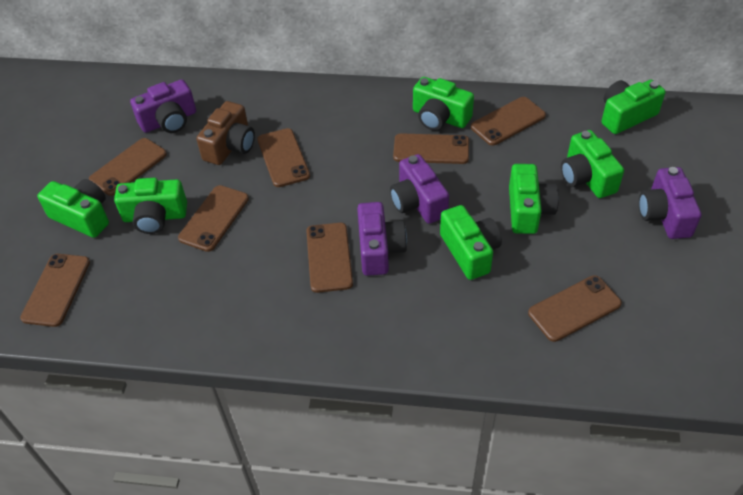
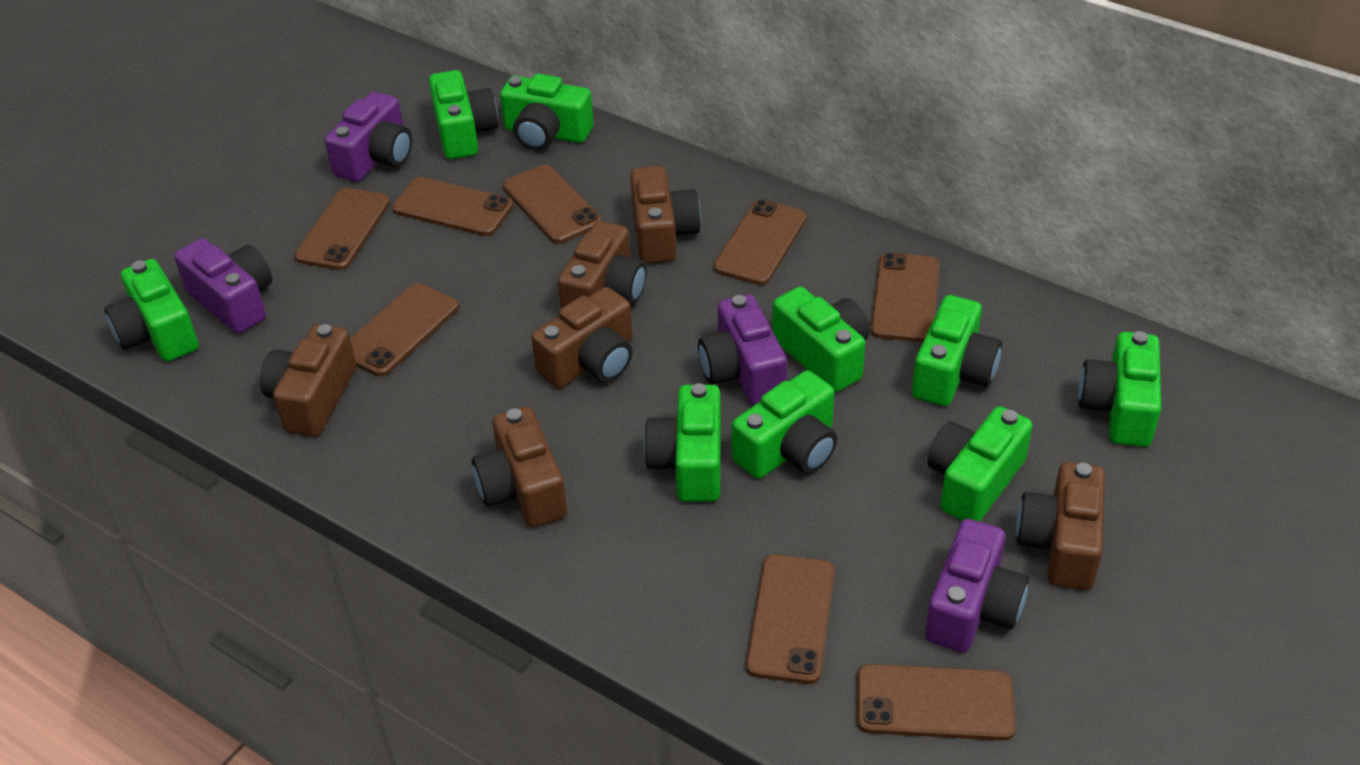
brown camera: [196,101,255,165] = 1 -> [260,324,356,437] [472,406,567,527] [531,287,633,388] [558,221,646,308] [630,166,701,264] [1016,462,1105,590] = 6
green camera: [37,179,109,238] [114,178,187,234] [413,77,474,130] [440,205,502,280] [509,164,559,234] [561,130,624,198] [601,80,666,134] = 7 -> [104,259,199,361] [429,70,498,159] [500,74,594,150] [644,383,721,502] [732,370,837,479] [772,287,870,392] [912,295,1002,406] [928,406,1033,522] [1078,331,1161,447] = 9

